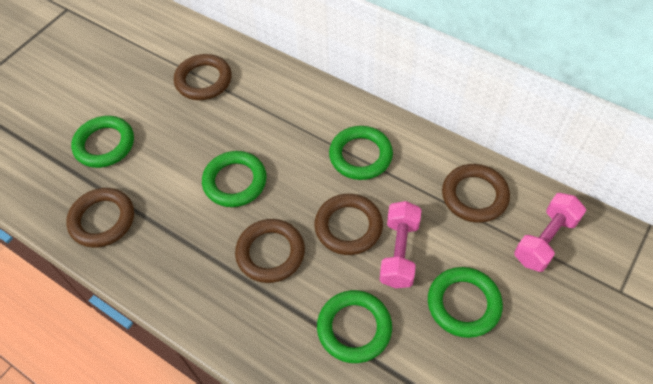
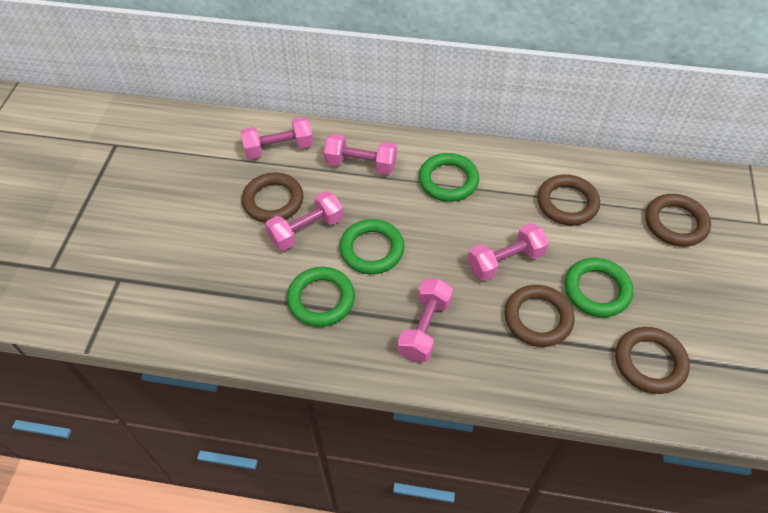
green ring: [71,116,134,168] [202,151,267,207] [317,290,392,363] [329,126,393,180] [428,267,503,338] = 5 -> [287,267,355,327] [340,219,404,274] [419,153,479,202] [565,258,633,317] = 4
pink dumbbell: [380,201,422,288] [514,193,586,272] = 2 -> [241,117,313,159] [265,191,343,251] [324,134,397,175] [398,279,453,362] [468,223,549,281] = 5

